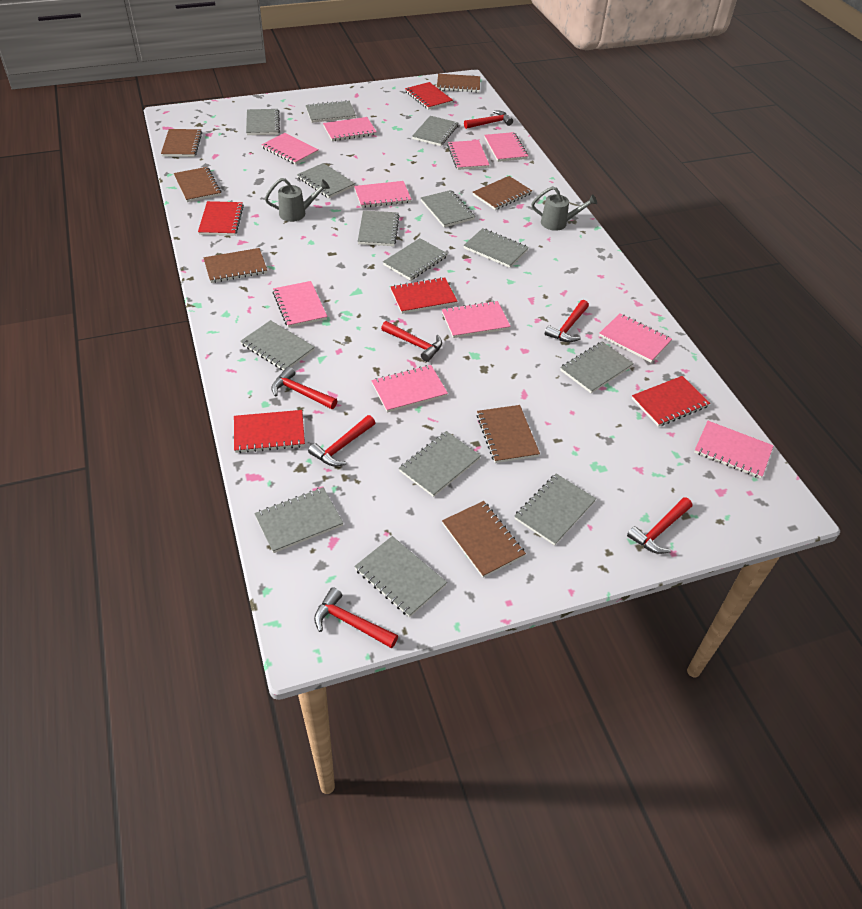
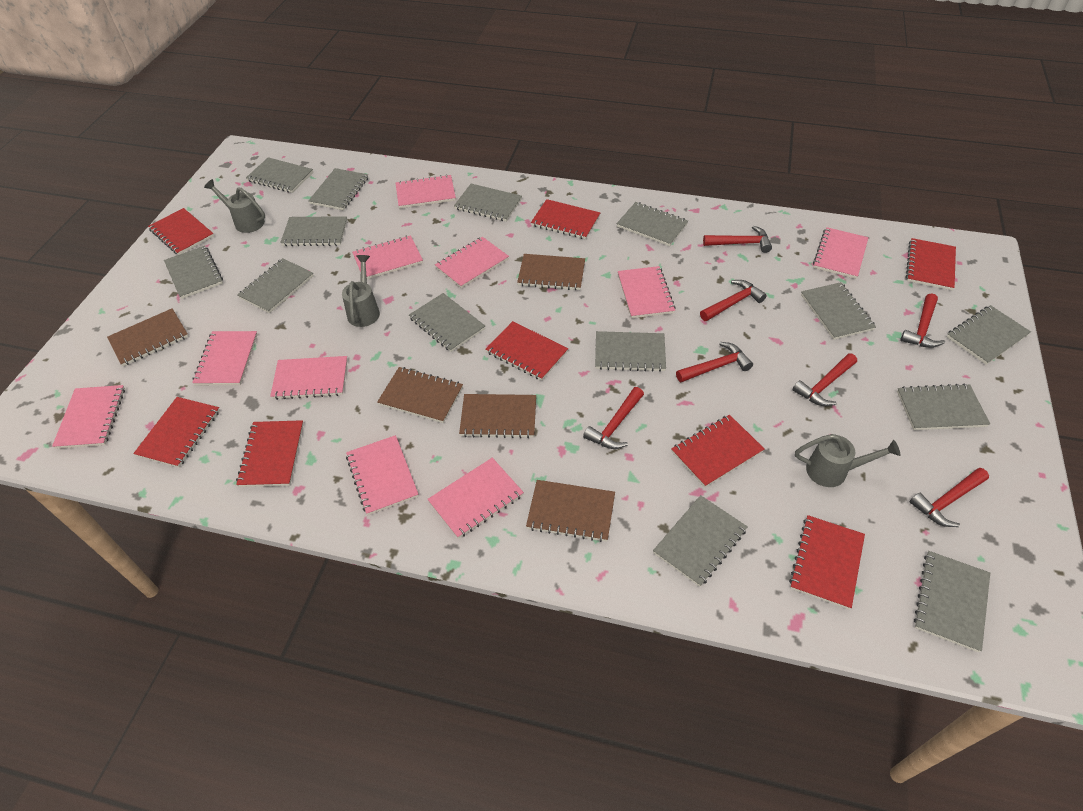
brown notebook: [161,129,202,157] [174,167,221,202] [203,248,267,283] [437,74,480,92] [442,501,526,578] [473,176,532,210] [477,405,540,463] = 7 -> [107,308,189,366] [377,367,463,423] [459,394,536,438] [517,254,585,291] [526,480,615,542] = 5
grey watering can: [265,178,330,222] [531,186,597,231] = 2 -> [204,179,265,233] [342,255,380,327] [795,434,900,487] = 3
red notebook: [198,201,244,236] [234,410,305,453] [391,277,457,314] [405,82,453,110] [632,376,710,427] = 5 -> [133,397,220,468] [148,208,214,255] [236,420,304,487] [485,321,568,381] [531,199,600,239] [671,415,764,487] [789,515,865,609] [906,238,956,290] = 8

